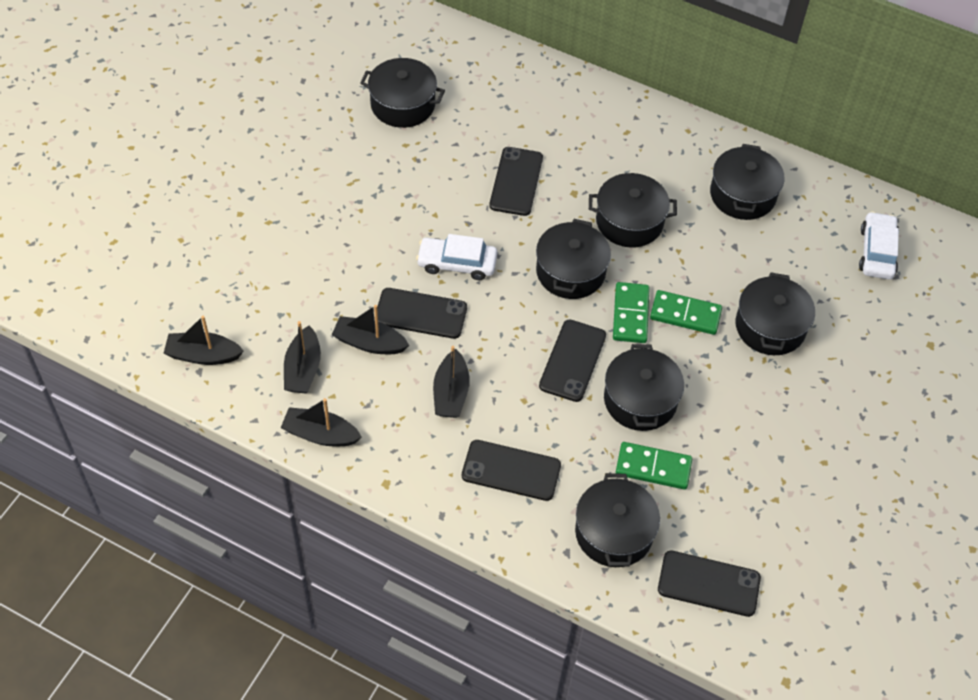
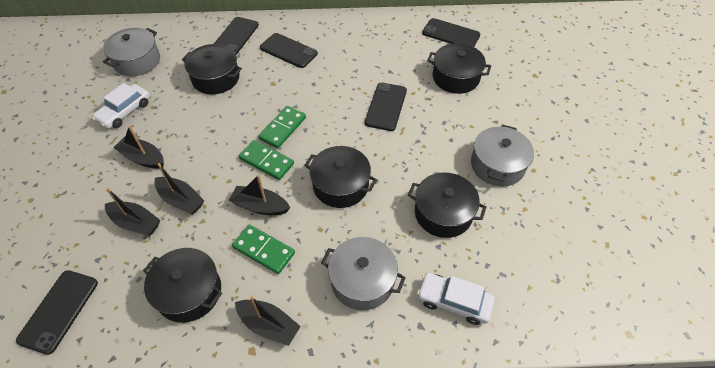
black pot: [360,58,445,128] [536,219,611,299] [575,473,660,567] [589,173,677,247] [604,344,684,431] [710,144,785,220] [736,272,815,355] = 7 -> [143,248,222,323] [182,44,242,94] [304,146,377,208] [408,172,486,238] [427,43,491,94] = 5
grey pot: none = 0 -> [103,28,160,76] [321,237,406,310] [471,124,534,187] = 3

